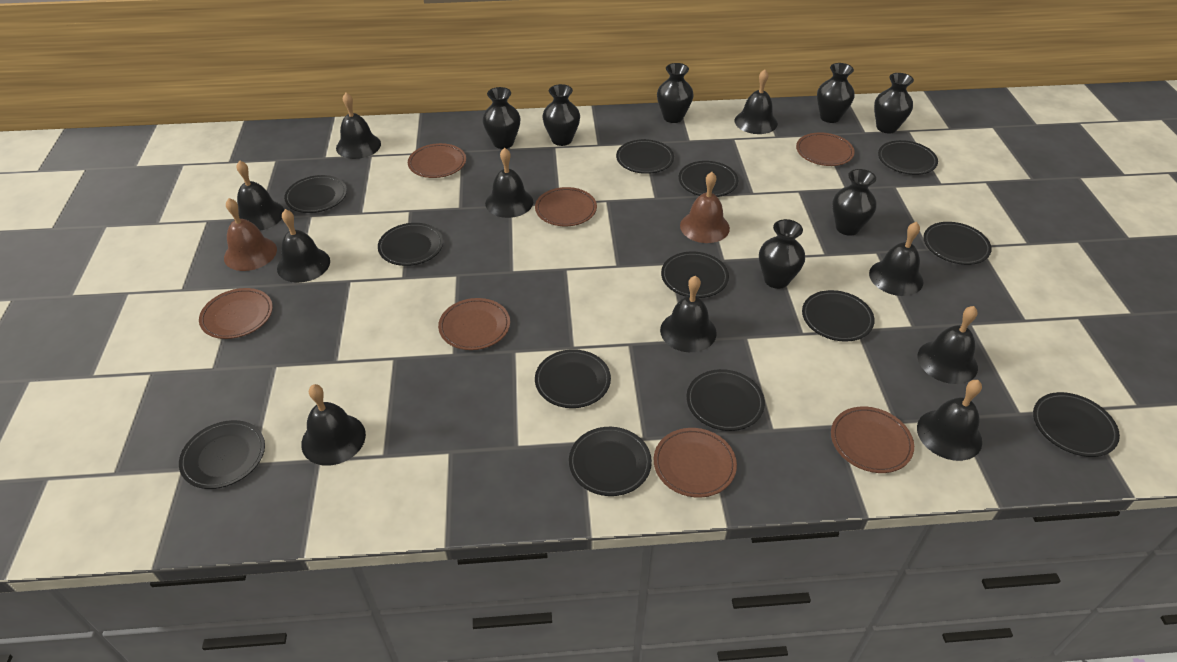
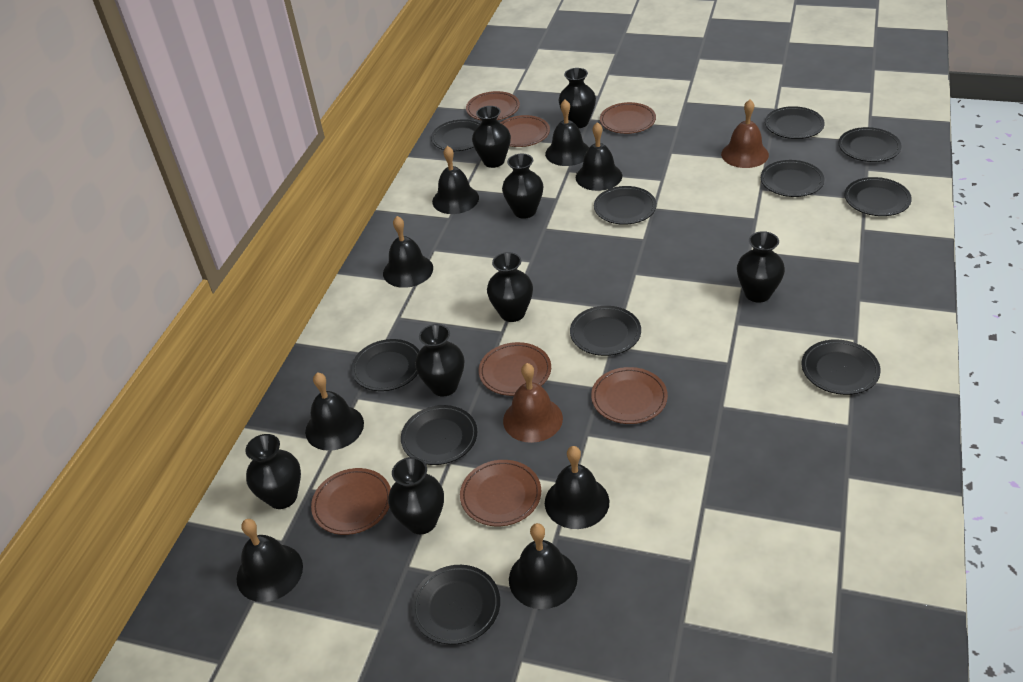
black bell: [236,160,284,231] [277,209,330,283] [301,384,366,466] [336,93,381,159] [485,148,533,218] [660,276,717,352] [735,69,778,134] [869,222,924,296] [917,306,978,384] [917,380,982,461] = 10 -> [237,519,303,602] [305,372,364,451] [383,216,433,288] [432,146,479,214] [509,523,578,609] [545,100,589,166] [545,446,610,529] [576,122,622,191] = 8
black plate: [179,420,265,489] [284,175,347,213] [378,223,443,266] [535,349,611,408] [569,427,652,496] [616,139,674,174] [661,252,729,298] [678,161,738,197] [686,369,765,431] [802,290,875,342] [878,140,938,175] [923,222,992,265] [1033,392,1120,457] = 13 -> [351,339,419,391] [401,405,477,465] [411,565,500,645] [431,119,481,151] [570,306,641,356] [594,186,657,225] [761,160,824,197] [765,106,825,139] [802,339,881,395] [839,127,902,162] [845,177,912,216] = 11
black vase: [482,87,521,149] [542,84,580,146] [657,63,694,123] [759,219,805,289] [817,63,855,123] [832,169,877,236] [874,73,914,134] = 7 -> [245,434,301,509] [388,457,444,534] [415,324,464,396] [472,106,511,168] [487,252,533,322] [502,154,543,219] [558,68,596,128] [737,231,785,303] = 8

